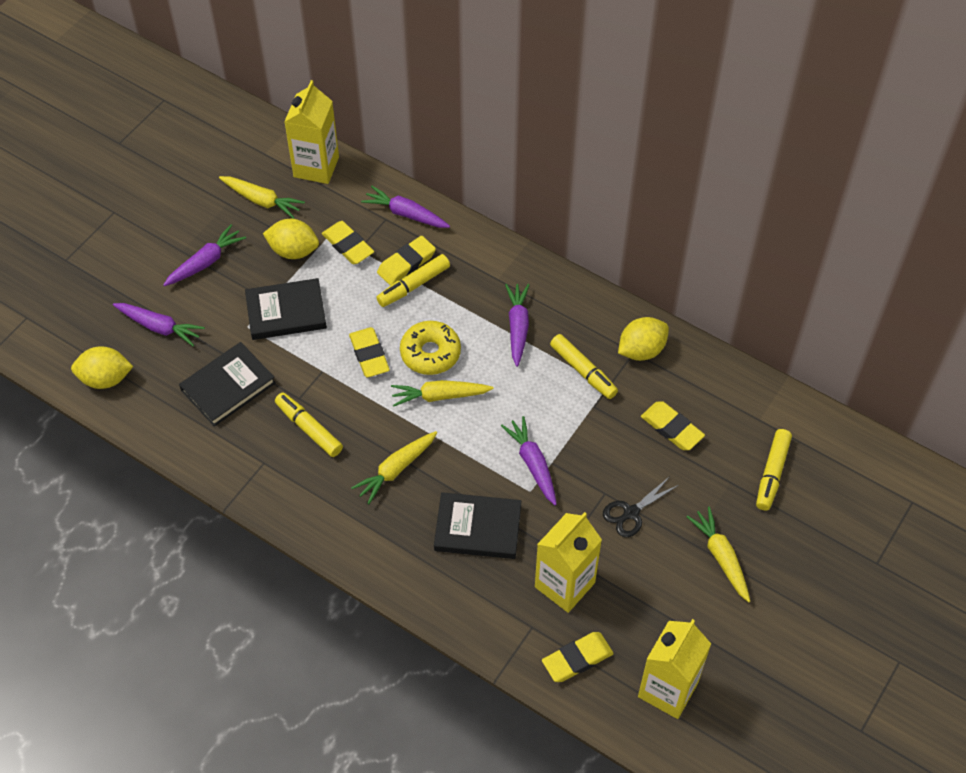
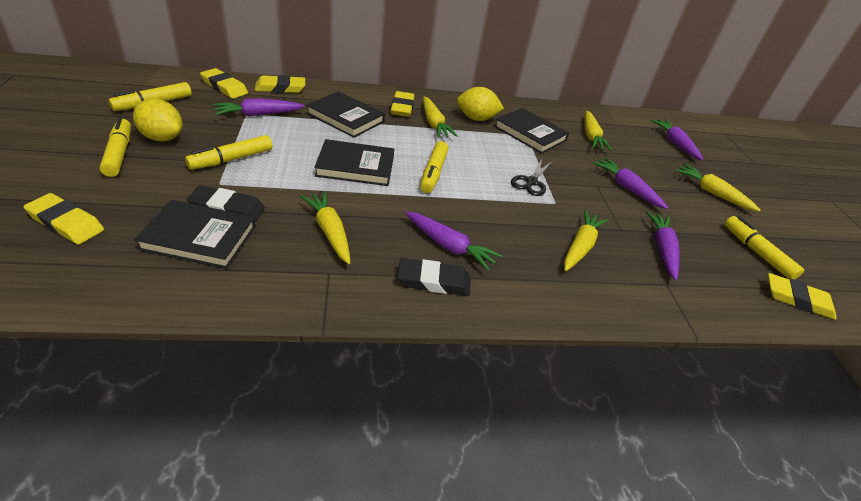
black book: [179,342,276,426] [245,278,327,340] [434,492,521,559] = 3 -> [134,200,256,269] [306,91,385,138] [314,139,394,186] [494,108,569,154] = 4
black eraser: none = 0 -> [187,185,265,222] [397,258,471,296] = 2
yellow carrot: [219,176,305,219] [351,431,437,504] [391,380,494,407] [686,507,750,603] = 4 -> [300,191,351,264] [423,96,458,138] [564,210,608,271] [585,111,612,151] [675,164,761,212] = 5
yellow carton: [284,80,339,184] [535,512,602,613] [638,619,711,719] = 3 -> none = 0
yellow donut: [400,321,461,375] = 1 -> none = 0
yellow lemon: [71,346,133,389] [263,219,319,259] [618,317,669,361] = 3 -> [133,99,183,141] [457,87,504,121] = 2
yellow marker: [275,393,343,457] [376,254,450,307] [550,334,618,399] [756,429,792,510] = 4 -> [100,118,131,177] [109,82,192,111] [185,135,272,170] [420,141,448,193] [724,216,804,280] = 5

